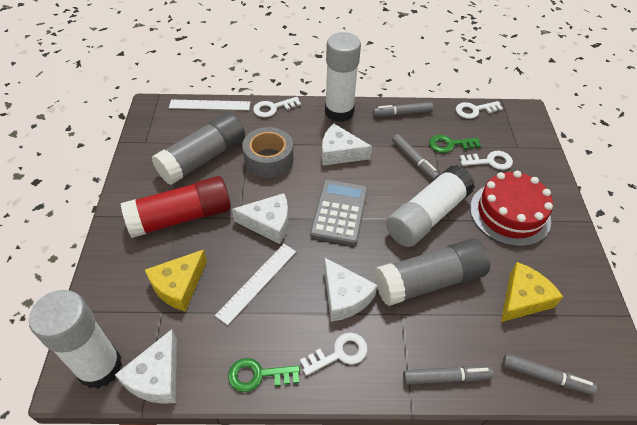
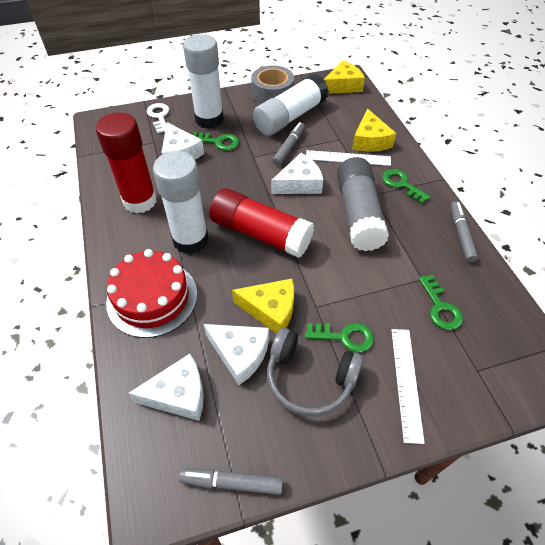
green key: [228,358,300,392] [429,135,481,153] = 2 -> [193,132,239,151] [305,323,374,352] [382,169,431,204] [419,275,463,330] = 4
grey calculator: [310,180,368,245] = 1 -> none = 0
grey glue stick: [152,112,245,185] [374,239,490,306] = 2 -> [337,157,389,251] = 1
grey headphones: none = 0 -> [267,328,364,417] = 1
grey marker: [373,102,433,116] [392,134,440,181] [403,366,494,385] [502,354,597,395] = 4 -> [179,468,283,495] [272,122,305,166] [450,201,478,262] = 3
red glue stick: [121,176,231,238] = 1 -> [96,112,157,214] [209,188,314,258] = 2
white key: [253,97,301,117] [300,332,367,376] [456,101,503,119] [460,151,513,170] = 4 -> [146,103,169,133] = 1
yellow cheese: [145,249,207,312] [501,262,563,322] = 2 -> [232,279,294,334] [323,60,365,94] [352,108,396,152] = 3

